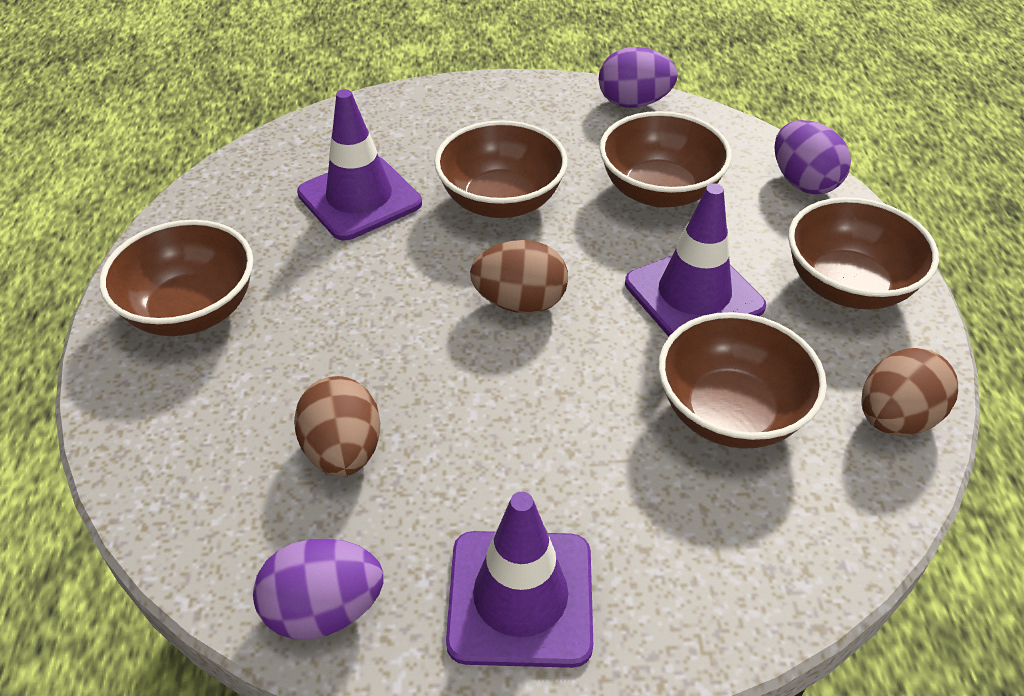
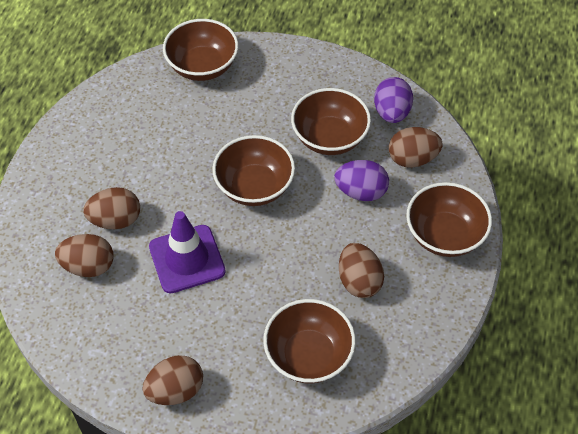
brown egg: [294,376,380,477] [470,240,568,314] [861,348,958,436] = 3 -> [55,234,114,277] [83,187,140,229] [142,355,203,405] [339,243,384,298] [389,127,442,168] = 5
purple egg: [253,538,384,640] [598,47,678,108] [775,120,851,194] = 3 -> [334,160,389,201] [374,77,413,123] = 2
purple traffic cone: [297,89,422,240] [446,492,593,668] [625,184,766,337] = 3 -> [149,211,226,293] = 1

